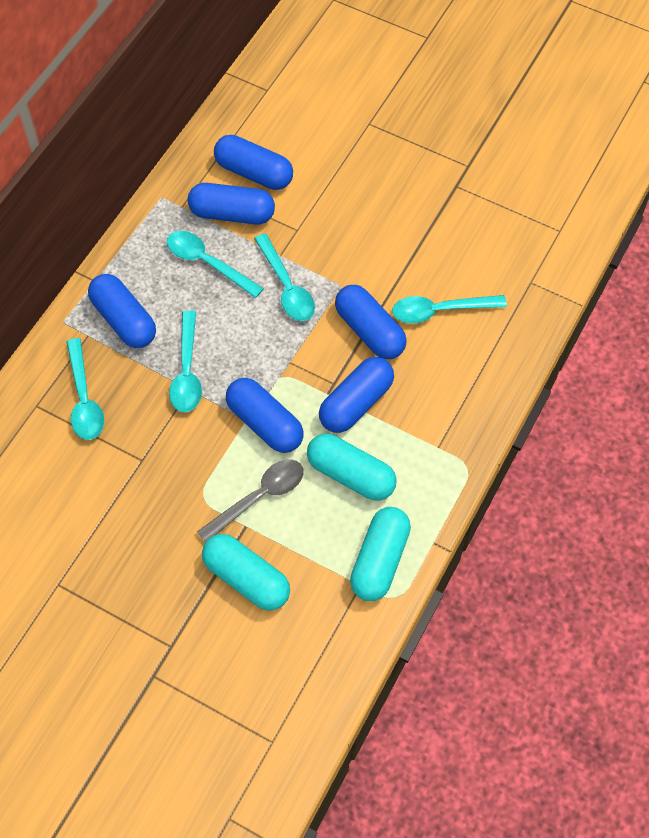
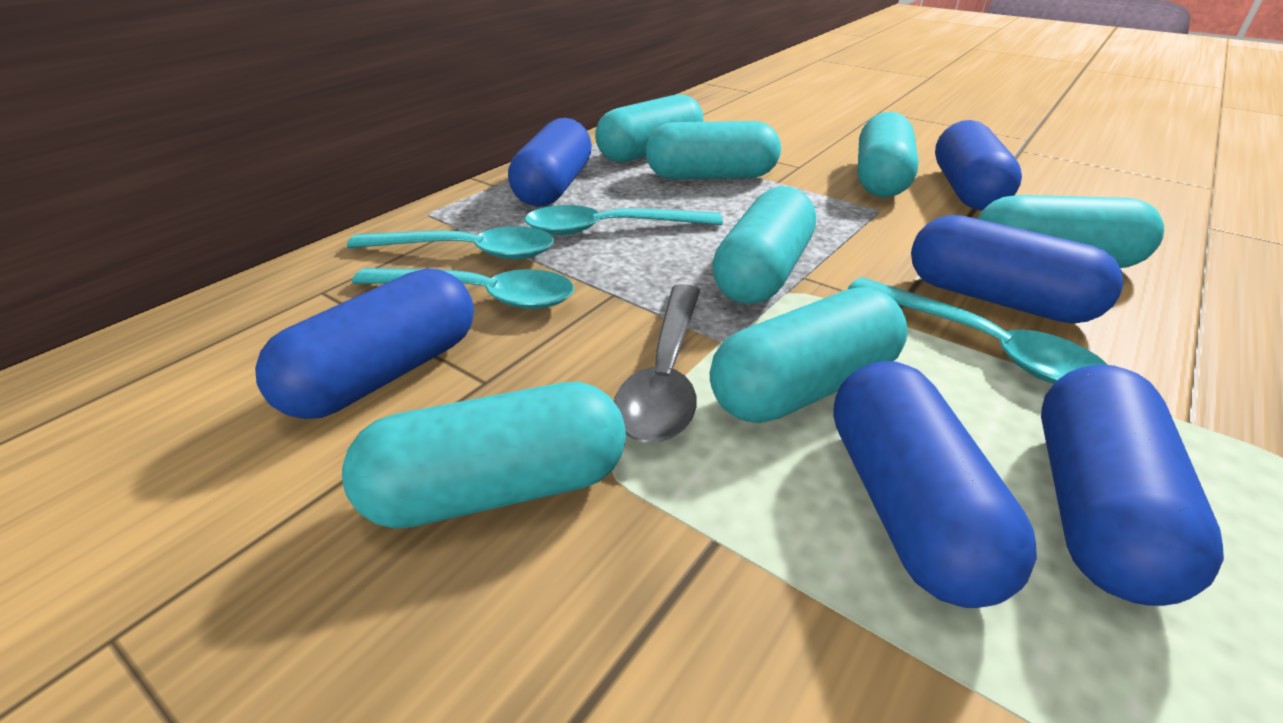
turquoise capsule: [202,534,290,611] [307,434,397,500] [350,507,411,601] = 3 -> [342,382,626,528] [595,95,704,162] [646,121,781,179] [710,287,908,423] [712,186,816,304] [857,112,919,197] [977,195,1164,268] = 7
turquoise spoon: [66,338,104,440] [167,231,264,298] [169,311,202,412] [254,233,315,321] [392,295,507,323] = 5 -> [347,226,554,259] [352,268,574,309] [524,205,723,235] [848,277,1108,384] = 4

